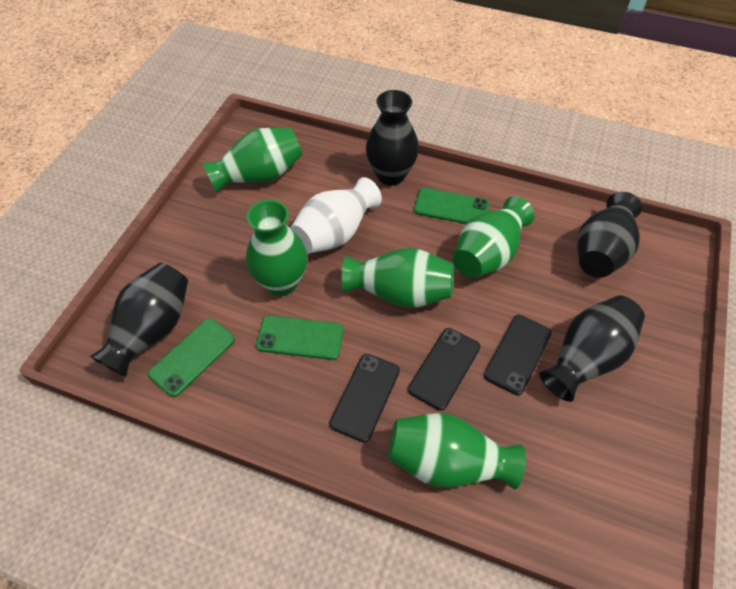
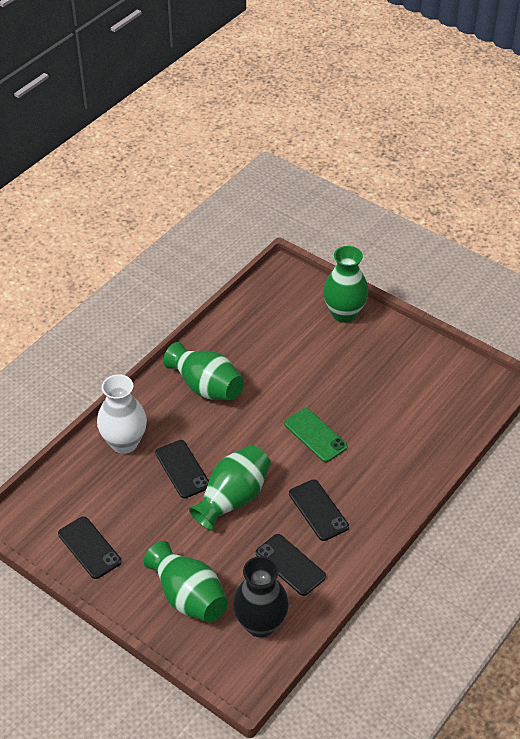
black phone: [330,354,400,443] [408,328,480,411] [484,315,552,395] = 3 -> [58,516,121,579] [155,440,209,498] [256,534,326,596] [289,479,349,541] = 4
black vase: [90,263,188,377] [366,90,419,186] [540,295,645,402] [577,192,642,278] = 4 -> [233,556,289,638] = 1
green phone: [148,318,235,397] [256,315,343,360] [414,188,489,224] = 3 -> [284,408,348,462] = 1
green vase: [203,128,303,193] [246,200,307,296] [341,248,454,308] [388,413,526,490] [453,196,534,278] = 5 -> [144,541,228,622] [164,342,244,400] [189,445,271,530] [323,246,369,323] = 4

